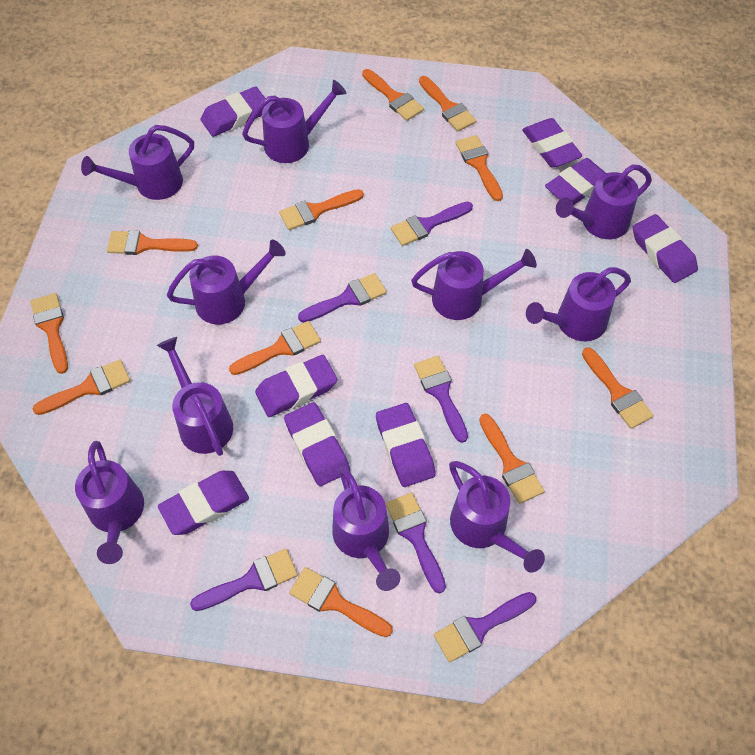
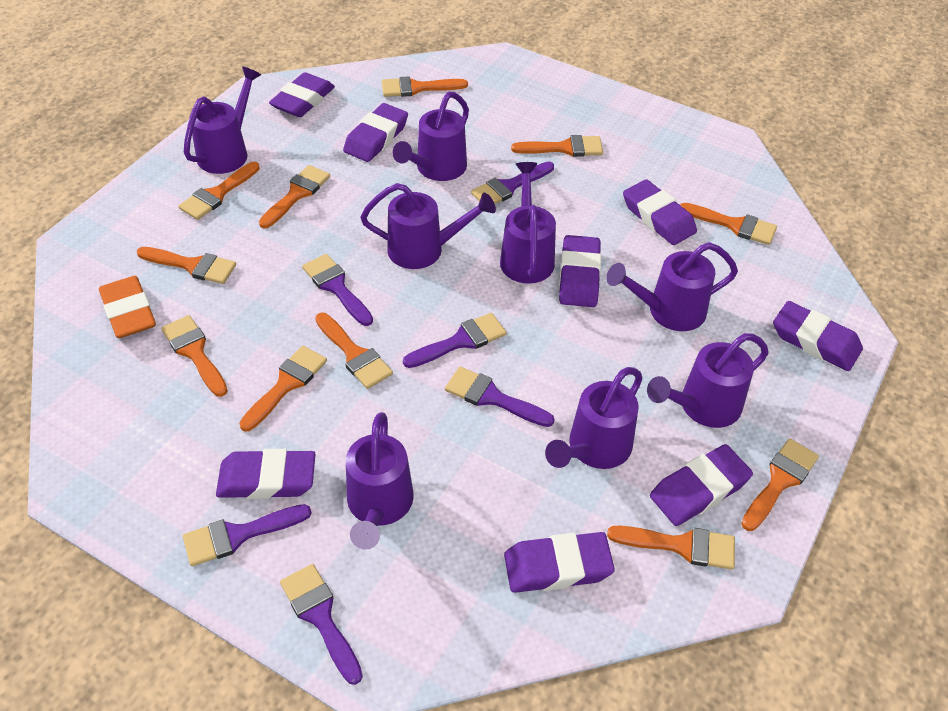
orange eraser: none = 0 -> [99,276,156,338] = 1
purple watering can: [75,441,144,564] [81,125,194,200] [157,337,233,456] [167,239,286,324] [242,80,347,163] [332,466,400,591] [411,249,537,320] [449,461,545,573] [526,267,631,341] [556,164,652,239] = 10 -> [184,66,261,174] [346,412,414,550] [360,183,496,269] [393,92,469,181] [500,162,556,284] [545,367,643,469] [606,242,738,331] [647,333,769,428] = 8

